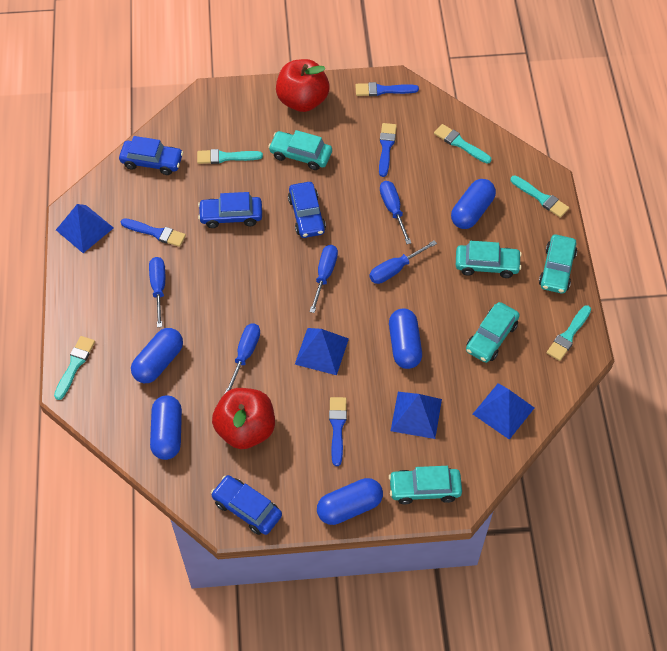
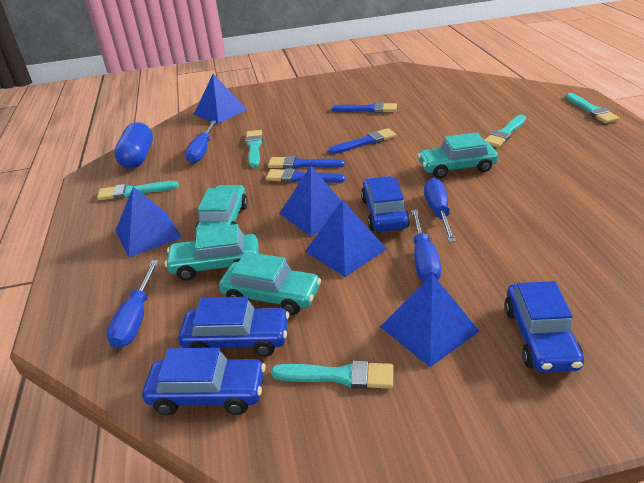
blue capsule: [131,328,183,383] [150,396,182,460] [317,478,383,525] [389,309,422,369] [451,179,496,229] = 5 -> [114,122,153,168] = 1
blue pyramid: [56,204,113,253] [295,328,349,375] [391,392,442,439] [473,383,534,440] = 4 -> [116,187,182,257] [194,74,247,124] [279,166,341,236] [305,200,387,277] [380,274,479,367] = 5
blue screwdriver: [149,257,165,327] [225,323,260,393] [309,245,338,313] [369,240,437,284] [380,181,411,244] = 5 -> [106,260,159,349] [185,121,216,163] [411,210,441,281] [424,178,456,242] = 4
red apple: [212,388,275,449] [276,59,330,112] = 2 -> none = 0
turquoise car: [268,130,332,170] [389,466,462,504] [456,241,522,278] [466,302,520,363] [539,235,577,293] = 5 -> [165,224,259,281] [196,185,248,234] [219,252,321,315] [418,132,498,178] = 4

